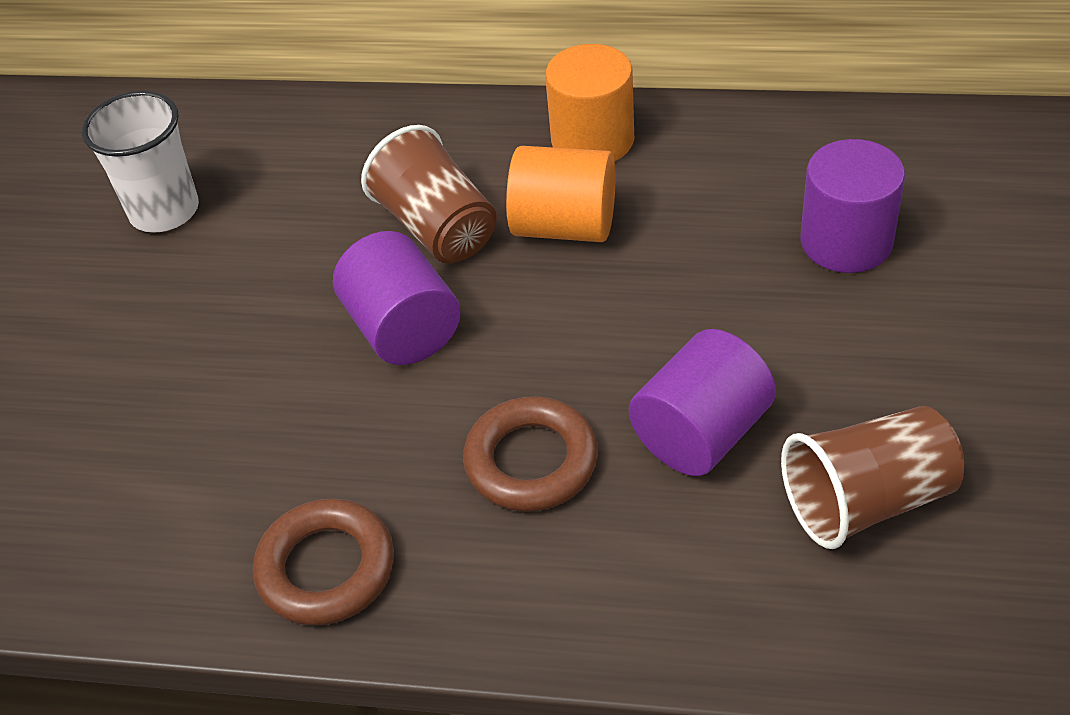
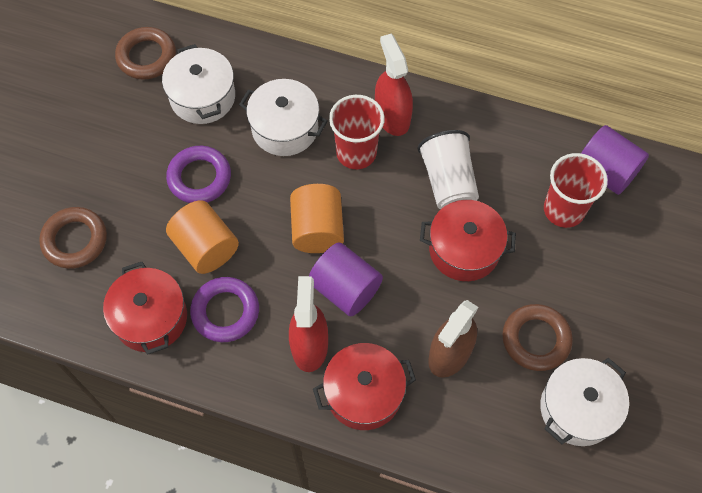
brown cup: [361,125,497,264] [781,406,965,549] = 2 -> none = 0
brown ring: [253,498,394,626] [463,396,598,512] = 2 -> [39,207,107,269] [115,27,176,80] [502,304,573,371] = 3
brown spray bottle: none = 0 -> [428,300,478,378] = 1
purple cylinder: [333,231,461,365] [629,329,776,476] [801,139,905,273] = 3 -> [309,242,383,316] [581,125,649,195] = 2
purple ring: none = 0 -> [166,146,231,203] [190,277,259,342] = 2
red cup: none = 0 -> [329,95,385,169] [544,153,608,228] = 2
red pot: none = 0 -> [103,262,187,355] [313,343,416,430] [420,200,516,281] = 3
red spray bottle: none = 0 -> [289,276,328,372] [375,34,413,136] = 2
white pot: none = 0 -> [162,44,235,124] [239,79,328,156] [540,358,629,446] = 3

